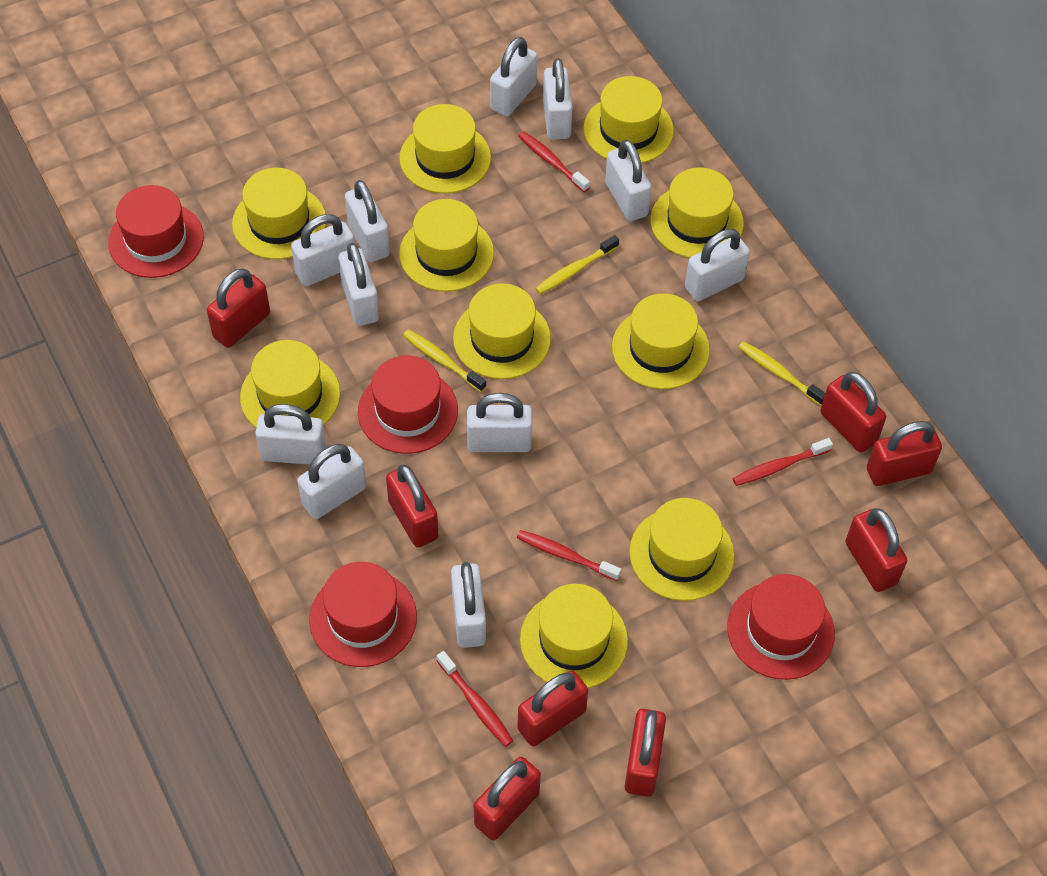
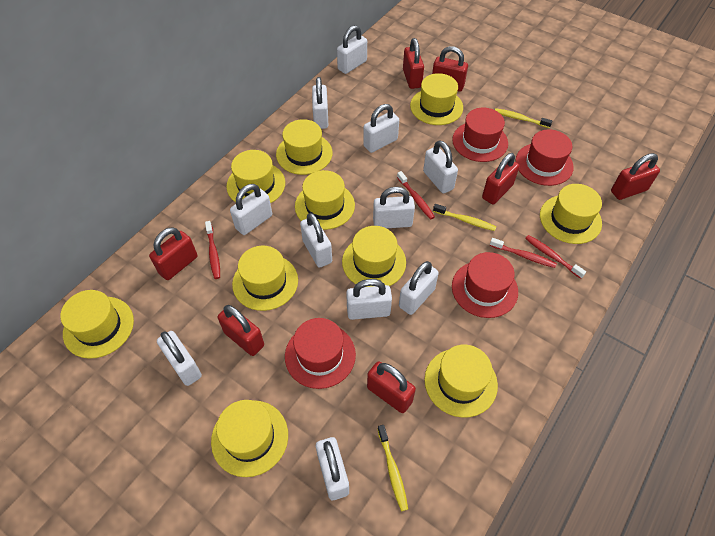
red padlock: [207,269,270,348] [386,464,438,547] [474,757,541,840] [517,671,588,746] [625,709,666,797] [820,372,886,452] [845,508,907,592] [867,421,942,486] = 8 -> [149,227,197,280] [218,305,264,356] [367,361,416,413] [403,38,424,89] [432,46,468,92] [482,153,520,204] [611,153,660,200] = 7

